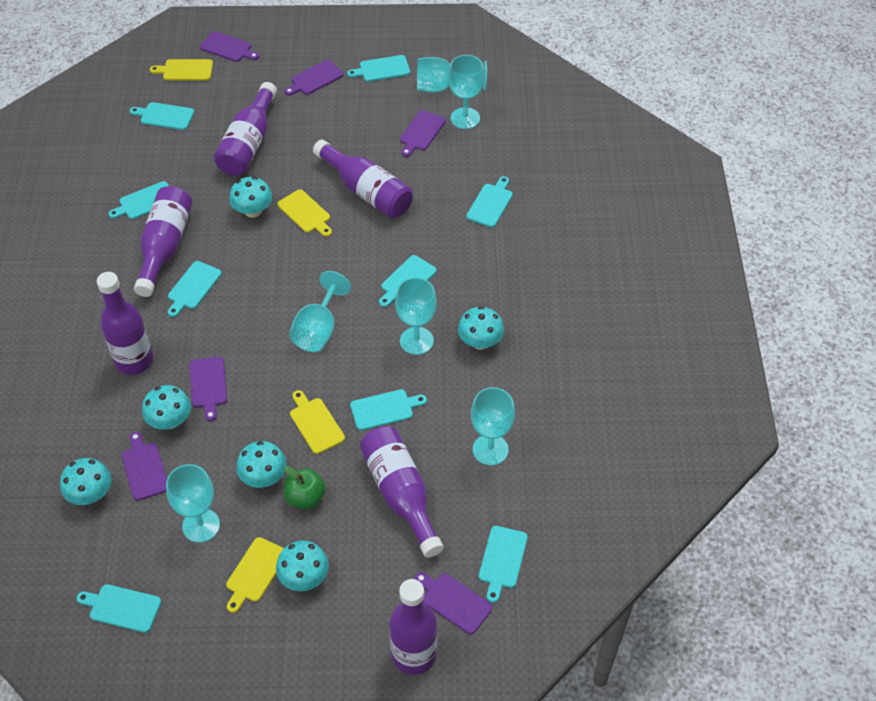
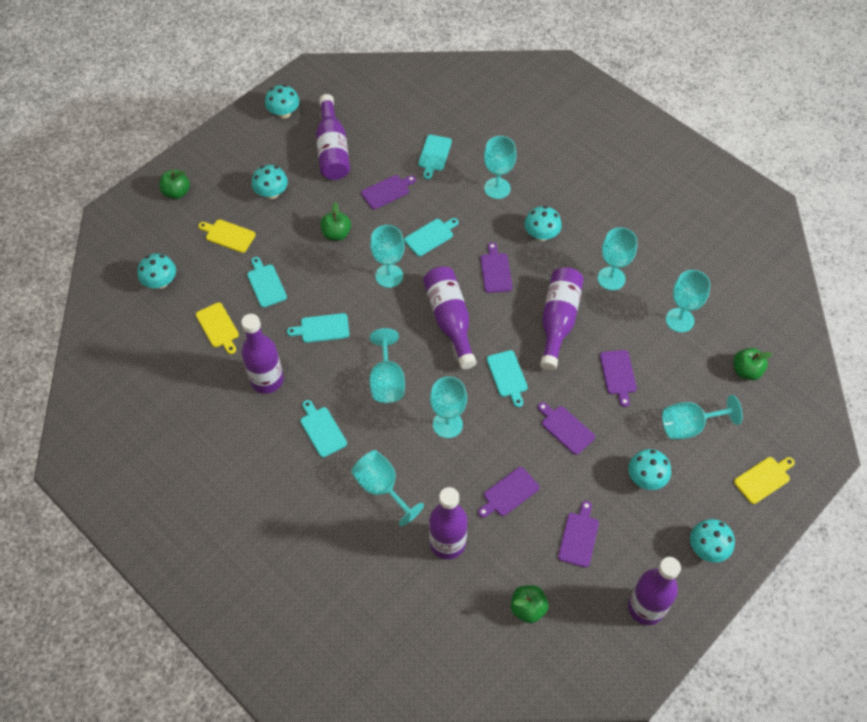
green apple: [284,466,326,510] = 1 -> [159,170,190,199] [320,202,351,241] [511,585,548,623] [733,348,772,380] = 4
turquoise cutting board: [76,584,161,633] [108,181,169,219] [130,102,194,130] [168,261,222,317] [347,55,410,82] [350,389,427,431] [379,255,437,307] [466,176,513,228] [479,526,528,603] = 9 -> [247,257,287,308] [287,313,349,343] [300,400,347,457] [404,218,459,256] [418,135,452,179] [487,350,528,407] = 6
turquoise goblet: [166,464,220,543] [289,271,351,352] [395,277,437,355] [417,57,487,92] [448,55,484,129] [471,387,515,466] = 6 -> [351,450,424,526] [369,328,405,403] [370,225,405,288] [430,377,467,438] [484,136,516,199] [598,227,637,290] [662,395,743,440] [666,270,710,333] = 8
yellow cutting board: [150,59,213,81] [226,537,284,613] [277,189,332,237] [290,390,345,454] = 4 -> [196,302,239,354] [198,219,256,253] [734,457,795,504] = 3

